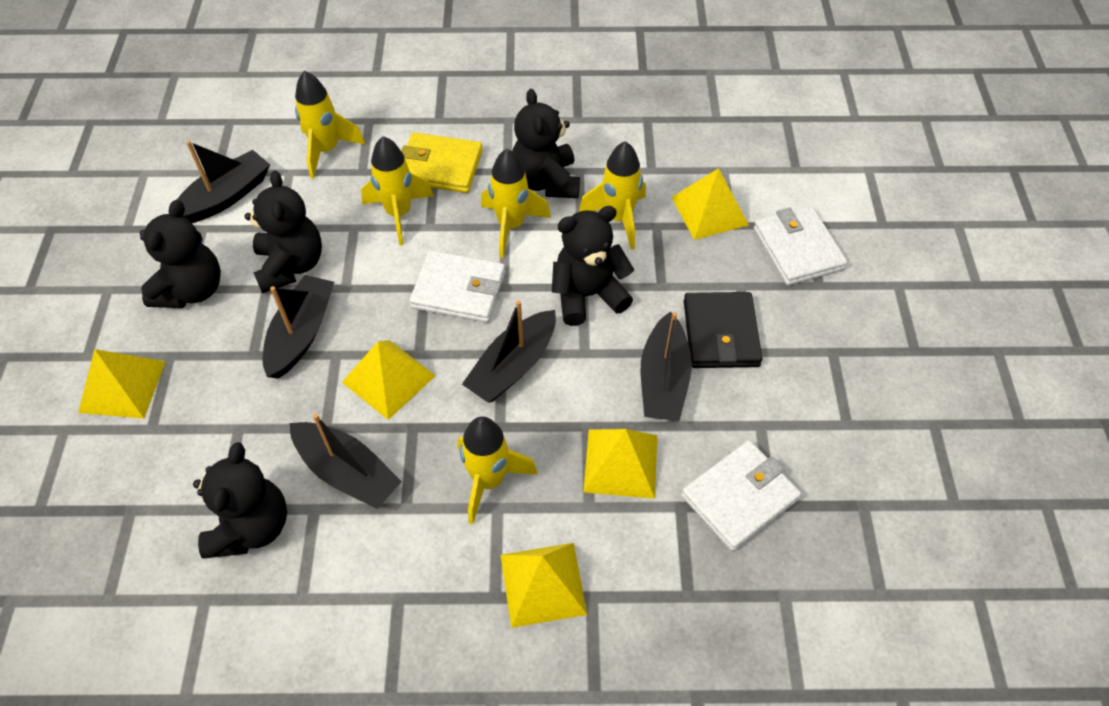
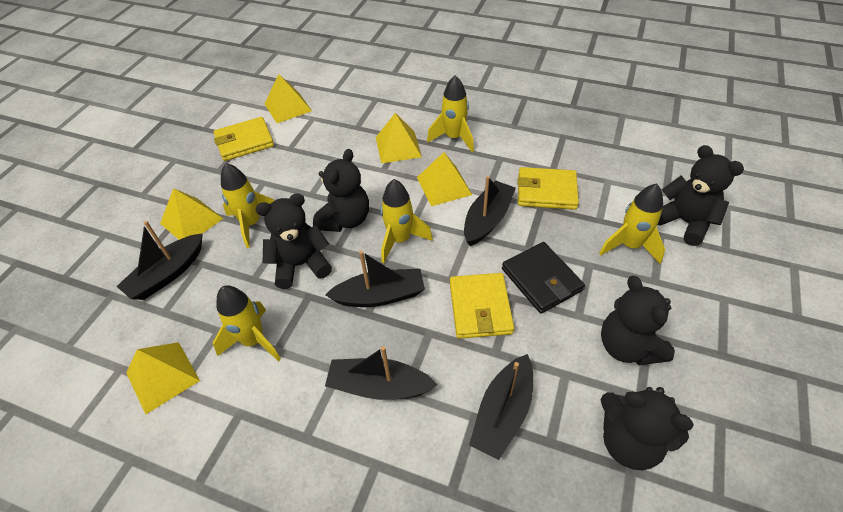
white wallet: [410,250,506,323] [681,441,801,551] [754,206,848,285] = 3 -> none = 0
yellow wallet: [401,132,483,193] = 1 -> [214,117,274,161] [450,273,514,339] [518,167,579,210] = 3

